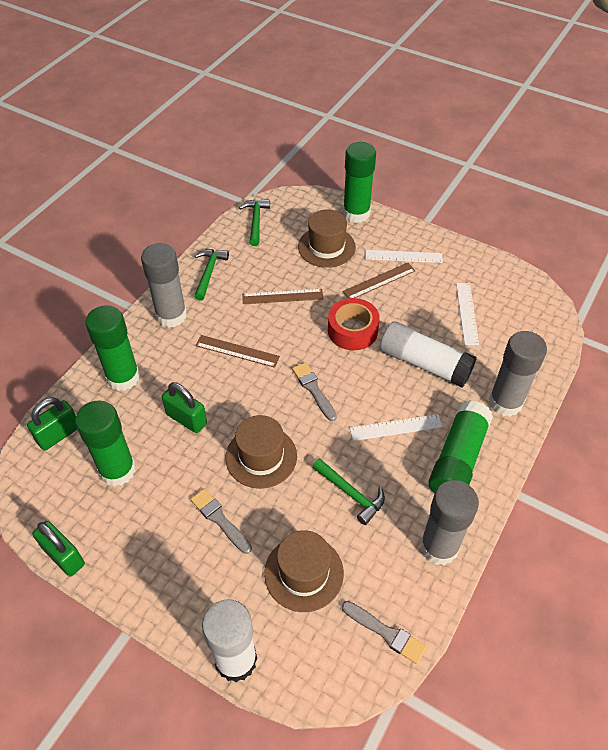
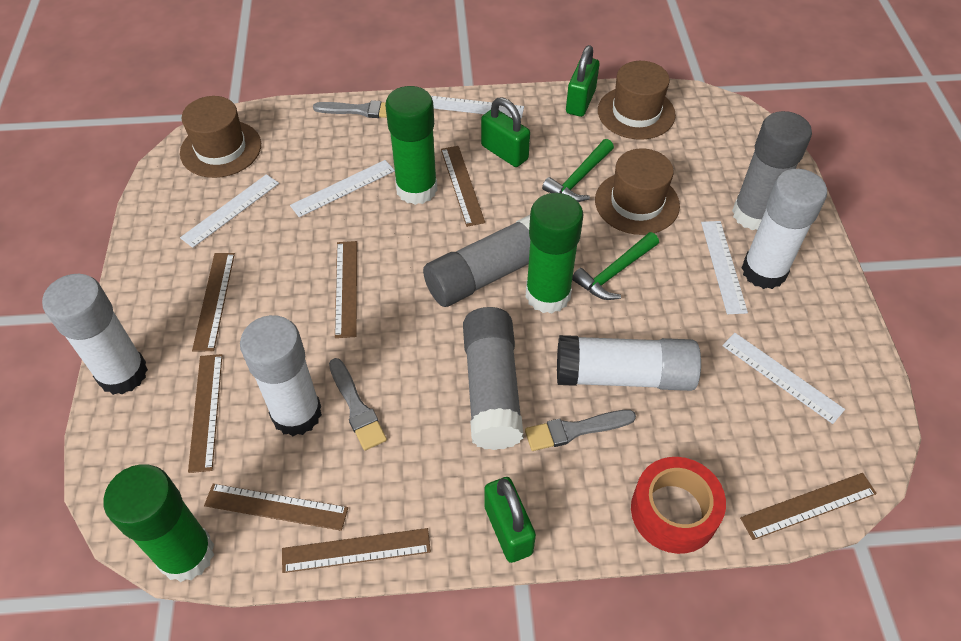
brown ruler: [195,335,280,368] [242,289,323,304] [342,263,416,298] = 3 -> [188,354,222,473] [192,253,235,351] [204,484,348,531] [282,528,431,573] [335,241,357,338] [441,146,485,227] [740,473,877,540] = 7
green glue stick: [75,400,136,487] [85,305,140,391] [343,142,376,223] [429,400,493,493] = 4 -> [104,464,214,582] [385,86,437,205] [525,193,583,314] = 3
green hammer: [194,249,229,301] [239,199,270,246] [312,458,385,525] = 3 -> [542,139,614,202] [572,232,659,300] = 2
white glue stick: [202,599,257,682] [380,322,476,387] = 2 -> [42,274,148,395] [240,315,322,436] [557,335,701,391] [742,169,827,289] = 4
white ruler: [350,414,443,441] [365,250,443,263] [456,283,479,345] = 3 -> [180,174,279,248] [290,160,395,217] [431,96,524,118] [701,221,748,314] [722,333,845,424] = 5

